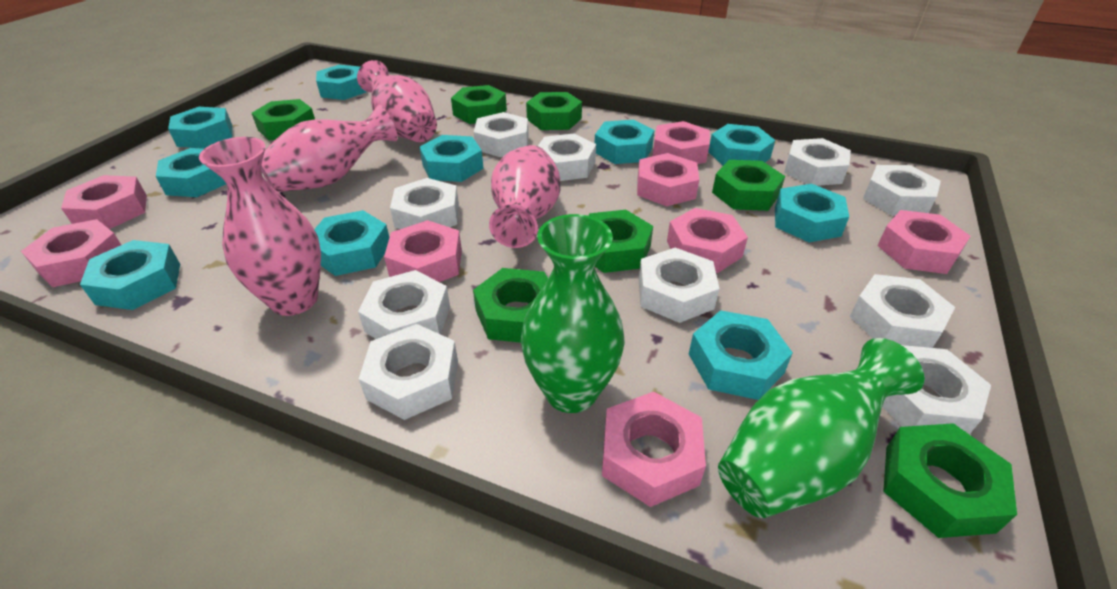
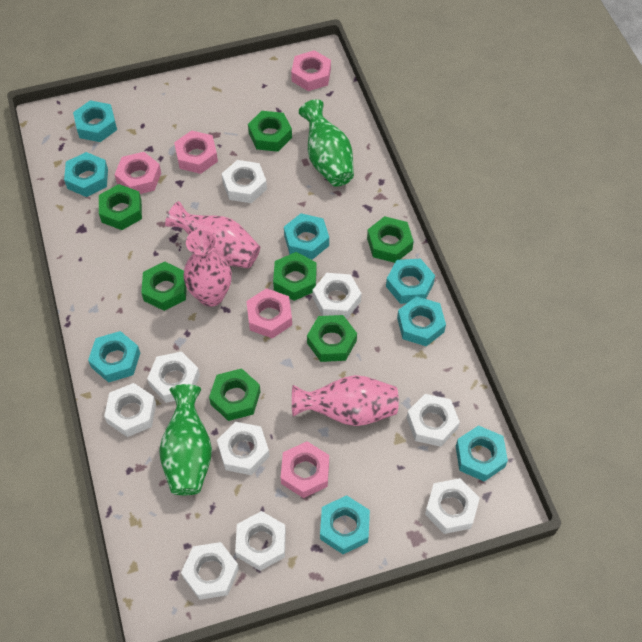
pink nut: [21,219,121,287] [61,175,147,229] [384,220,462,282] [602,392,706,507] [637,153,699,206] [653,121,710,164] [667,208,748,273] [877,210,971,274] = 8 -> [114,152,161,194] [174,130,218,174] [246,288,292,339] [281,442,329,498] [291,50,331,91] = 5
pink vase: [199,137,321,316] [261,105,398,192] [357,60,437,142] [489,145,560,248] = 4 -> [165,201,260,268] [183,229,232,307] [292,375,399,426] = 3
turquoise nut: [80,240,180,310] [156,148,226,197] [168,107,232,149] [314,210,389,276] [316,65,367,100] [419,135,484,182] [595,120,654,164] [689,310,793,400] [708,124,775,166] [775,184,849,242] = 10 -> [64,152,108,197] [73,100,117,142] [88,331,140,382] [284,213,329,260] [320,495,370,554] [386,258,435,304] [397,296,446,346] [456,425,508,482] = 8
white nut: [358,270,450,339] [359,324,458,420] [390,178,459,229] [474,112,529,157] [538,133,596,181] [639,248,720,323] [784,138,851,186] [850,274,955,348] [863,165,941,216] [882,345,991,435] = 10 -> [104,383,156,437] [147,351,200,403] [181,542,239,600] [217,422,270,475] [222,160,267,203] [235,511,286,571] [313,273,362,319] [407,394,460,447] [425,478,480,534] = 9

